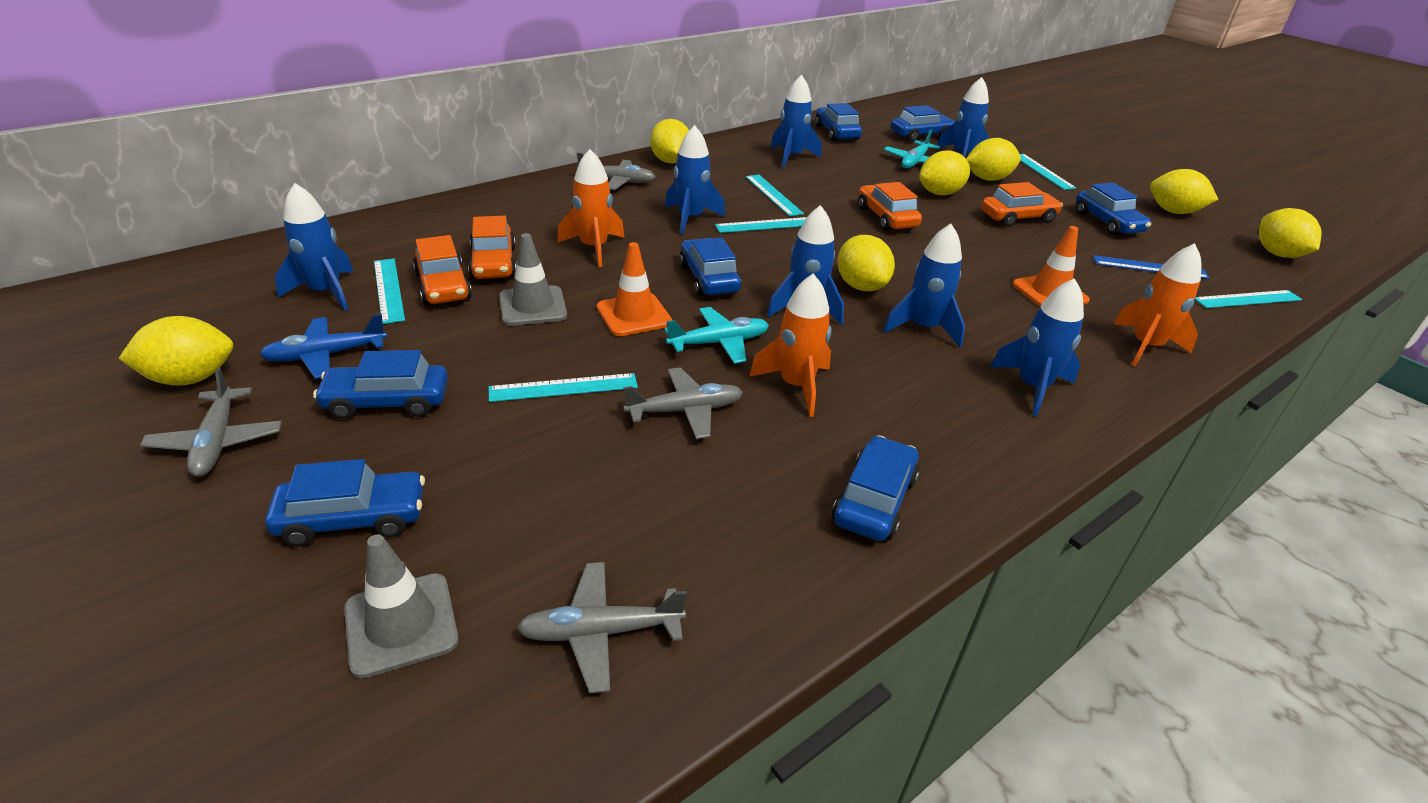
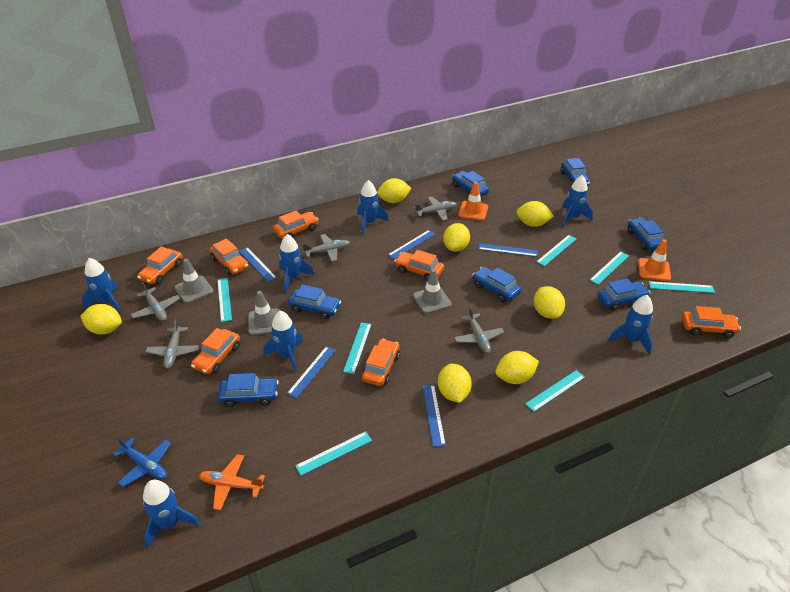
blue ruler: [1093,255,1210,279] = 1 -> [239,247,277,282] [287,346,336,398] [388,230,435,259] [423,384,446,447] [478,243,538,257] = 5
grey plane: [140,367,282,477] [517,562,687,693] [577,153,656,190] [623,367,743,439] = 4 -> [131,282,180,321] [146,319,199,369] [302,234,350,262] [414,197,457,221] [454,306,504,353] = 5
grey traffic cone: [344,534,459,679] [499,233,567,326] = 2 -> [174,259,213,303] [248,291,281,335] [413,269,452,314] = 3
orange car: [413,235,472,305] [468,216,516,279] [858,182,922,231] [981,182,1063,227] = 4 -> [137,246,182,284] [191,328,240,374] [210,238,249,275] [273,210,319,239] [362,339,400,386] [394,250,444,281] [682,306,741,338] = 7
orange plane: none = 0 -> [199,454,265,510] = 1
orange rocket: [557,149,625,267] [749,274,832,417] [1113,243,1201,366] = 3 -> none = 0
turquoise plane: [664,307,769,364] [884,130,940,168] = 2 -> none = 0
turquoise ruler: [374,258,405,324] [489,373,638,402] [715,217,807,233] [746,175,804,216] [1020,154,1076,190] [1195,290,1302,308] = 6 -> [217,278,232,322] [295,431,372,476] [343,322,372,374] [525,370,585,412] [536,235,577,266] [590,251,629,285] [649,281,715,293] = 7

